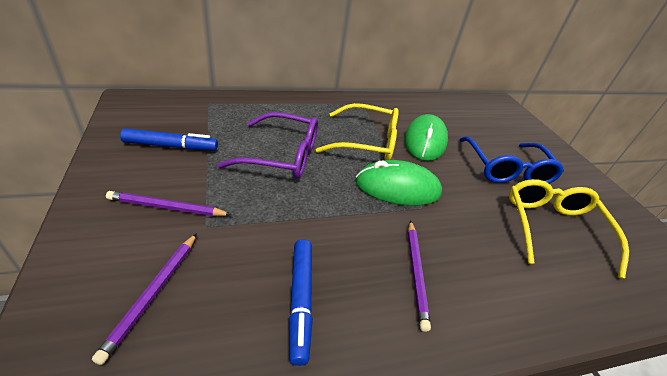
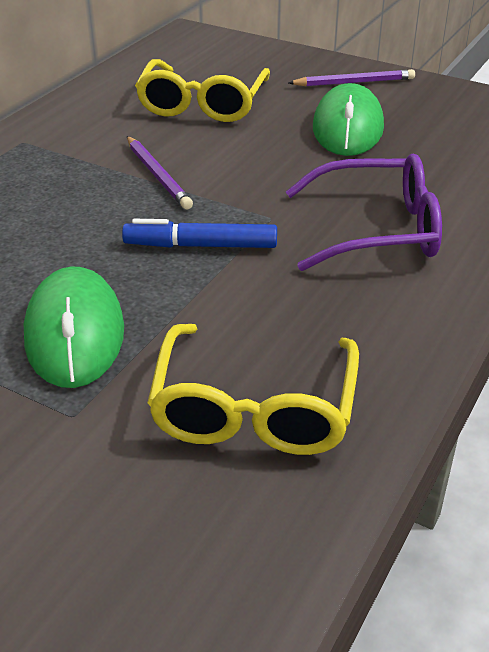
blue glasses: [459,136,564,184] = 1 -> none = 0
blue marker: [120,128,218,150] [289,239,313,366] = 2 -> [122,219,277,248] = 1
purple pencil: [92,233,197,365] [106,191,232,216] [408,220,431,332] = 3 -> [127,136,193,209] [288,69,415,86] = 2

